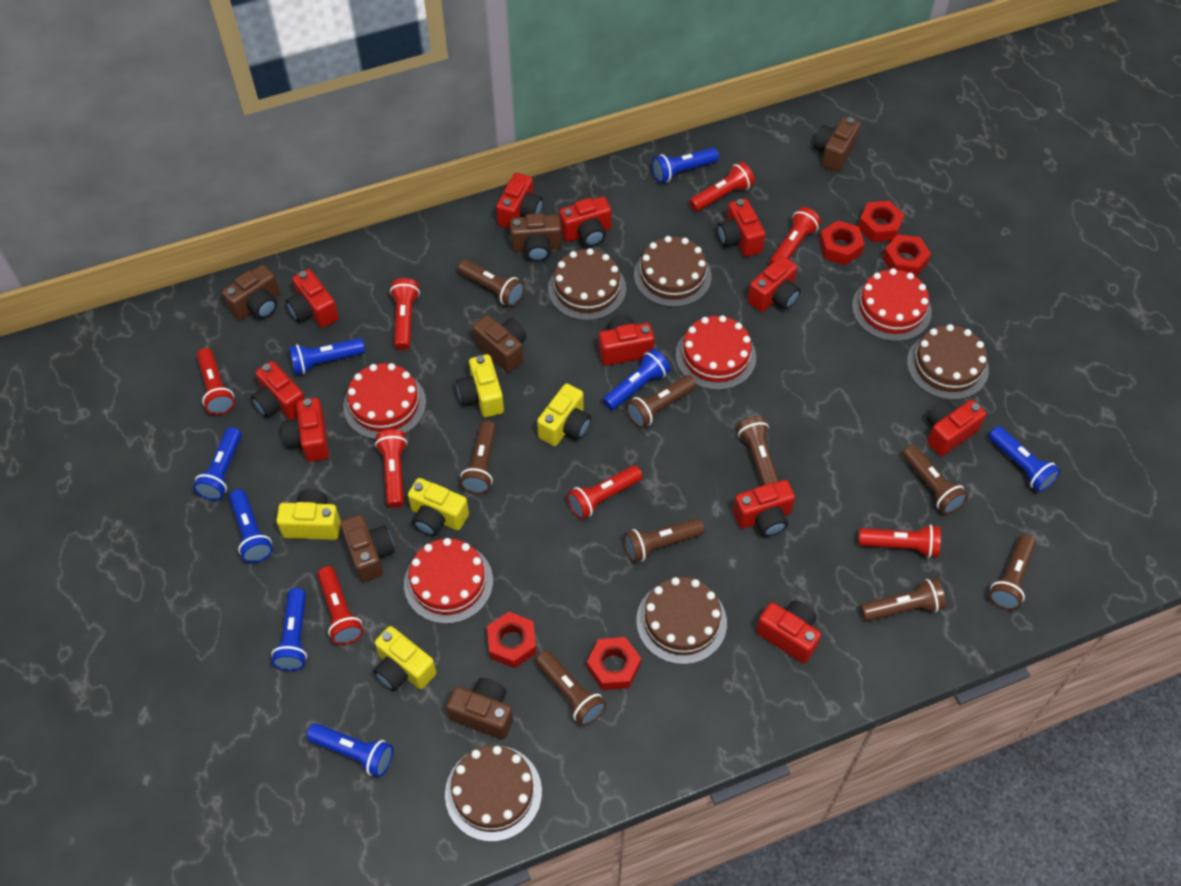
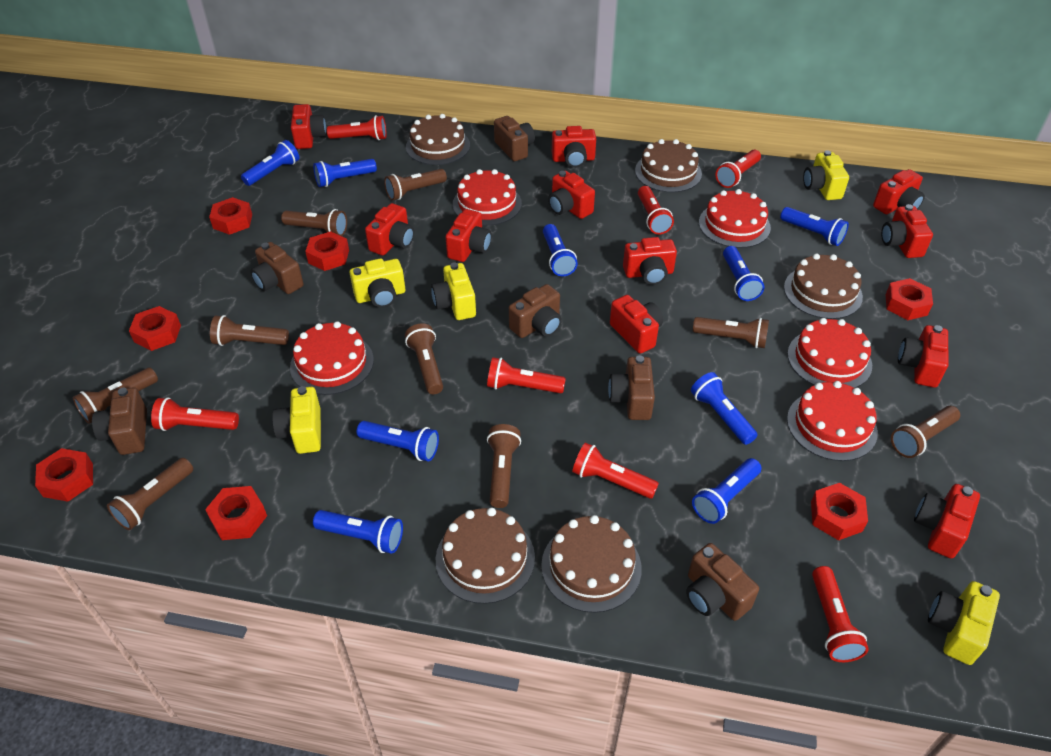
blue flashlight: [193,427,242,500] [229,489,273,563] [271,588,307,671] [289,338,365,375] [307,723,393,777] [603,349,670,410] [652,148,719,183] [989,426,1060,492] = 8 -> [241,140,299,186] [313,159,377,187] [313,510,403,554] [357,421,439,462] [543,224,578,276] [691,372,758,445] [692,458,761,524] [723,246,765,301] [780,207,849,246] = 9
red cake: [343,363,426,440] [404,538,493,624] [676,315,756,390] [852,268,932,341] = 4 -> [290,321,374,395] [453,169,522,226] [699,189,771,248] [787,318,872,388] [787,381,878,461] = 5
red flashlight: [197,348,235,415] [317,566,363,645] [375,429,407,508] [390,278,420,350] [567,465,642,520] [689,162,755,211] [769,207,821,265] [858,524,941,558] = 8 -> [151,397,239,431] [327,115,387,140] [487,357,566,393] [572,443,659,499] [638,186,674,235] [715,150,761,188] [812,566,869,662] = 7
red nut: [487,612,536,668] [587,637,641,690] [819,220,865,265] [858,201,904,242] [883,234,931,277] = 5 -> [35,448,93,502] [129,306,181,351] [205,486,267,540] [209,197,252,235] [305,231,349,271] [811,483,868,540] [886,278,933,320] = 7

